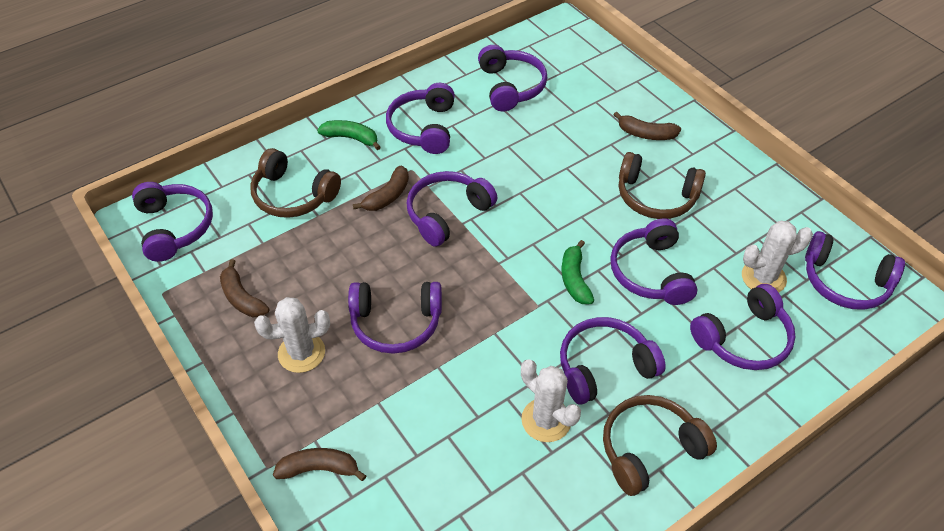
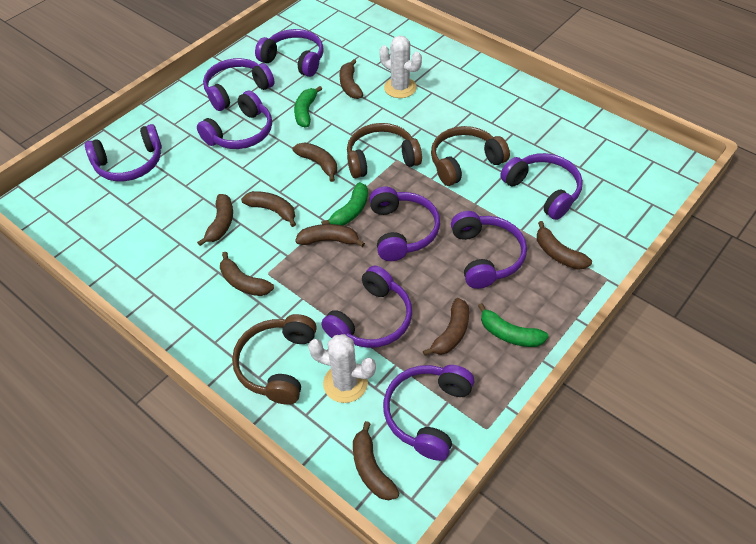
brown banana: [220,259,269,317] [273,448,366,481] [353,166,409,211] [614,112,681,140] = 4 -> [197,194,233,246] [220,252,274,296] [241,191,296,227] [293,142,337,182] [295,224,365,247] [340,59,363,99] [353,421,399,500] [423,298,469,356] [537,221,592,270] = 9
green banana: [317,120,381,150] [562,240,594,304] = 2 -> [294,86,322,127] [321,182,368,226] [478,303,549,347] = 3
white cactus: [254,297,330,373] [521,359,581,442] [742,221,813,292] = 3 -> [308,334,376,403] [380,36,422,98] = 2

